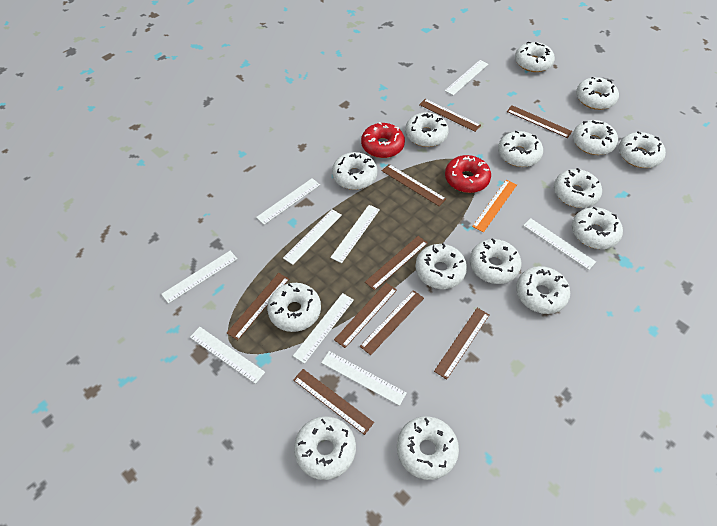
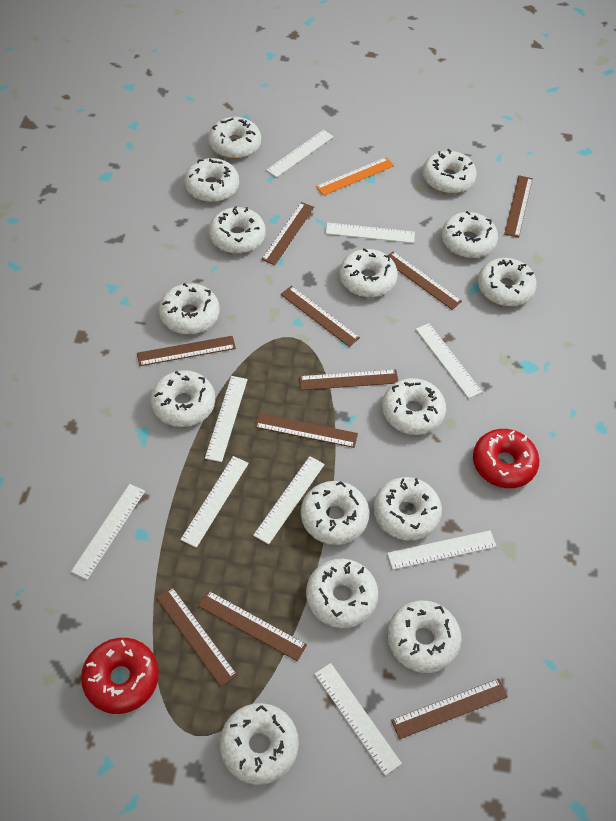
brown ruler: [227,273,289,340] [293,369,374,435] [334,283,397,348] [360,290,424,355] [365,236,428,290] [382,164,446,206] [419,99,481,132] [434,308,489,379] [507,105,572,138] = 9 -> [137,336,236,366] [156,586,237,687] [198,590,307,661] [255,413,358,448] [262,202,314,265] [281,286,360,347] [299,369,398,390] [388,252,462,310] [391,678,508,739] [504,175,533,238] = 10

